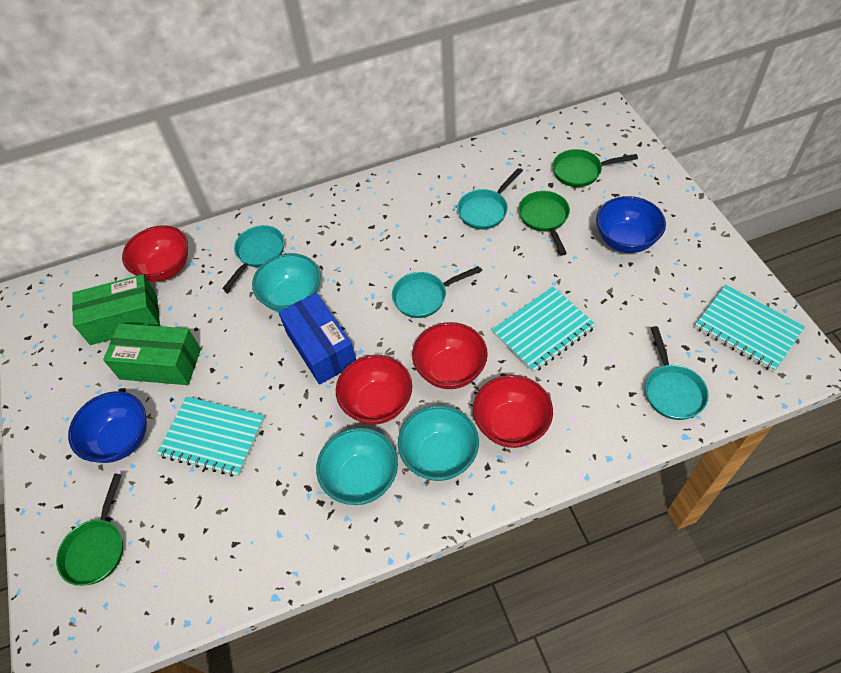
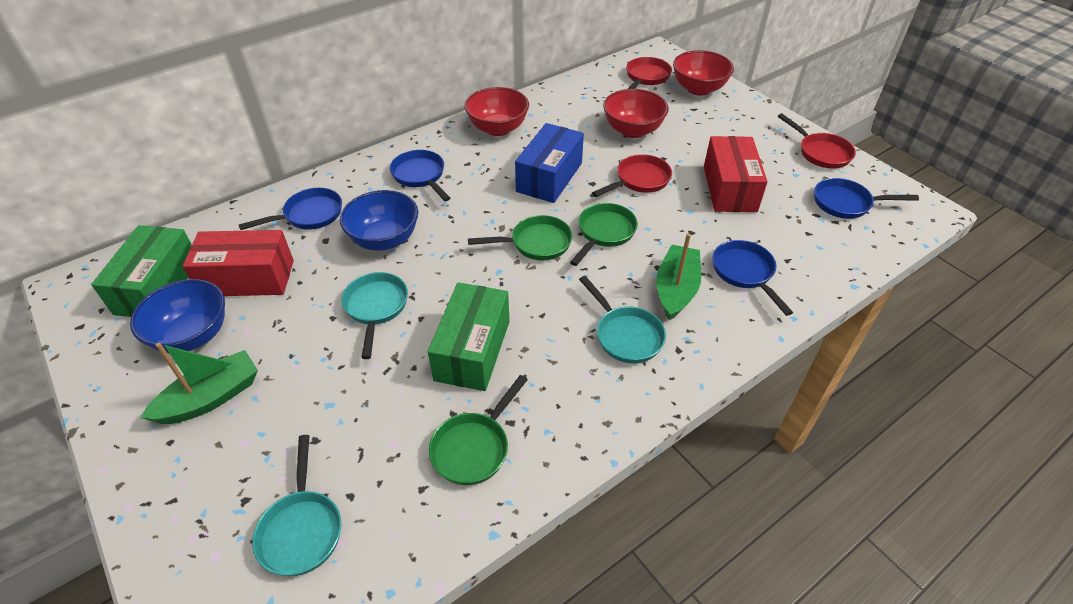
blue pan: none = 0 -> [239,188,342,230] [390,150,450,201] [712,240,793,316] [814,178,919,219] = 4
green boat: none = 0 -> [140,343,258,424] [656,233,701,321] = 2
red bowl: [122,225,188,282] [336,355,412,425] [412,322,488,389] [473,375,553,448] = 4 -> [465,87,529,136] [603,89,669,138] [673,50,734,96] = 3
red box: none = 0 -> [183,230,294,296] [704,136,768,212] = 2
red pan: none = 0 -> [592,154,672,197] [626,57,672,89] [778,113,856,169] = 3
turquoise bowl: [252,253,321,312] [316,428,398,505] [398,405,479,481] = 3 -> none = 0
turquoise notebook: [157,396,265,477] [492,287,596,373] [695,285,805,372] = 3 -> none = 0
turquoise pan: [222,225,284,291] [392,266,481,318] [457,168,523,230] [645,326,709,420] = 4 -> [252,435,341,576] [341,272,408,359] [579,276,666,363] = 3

